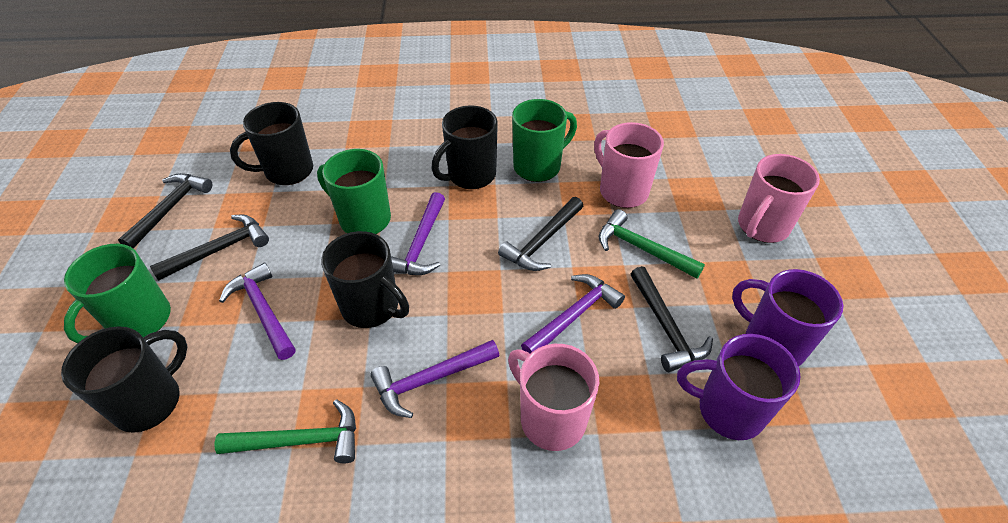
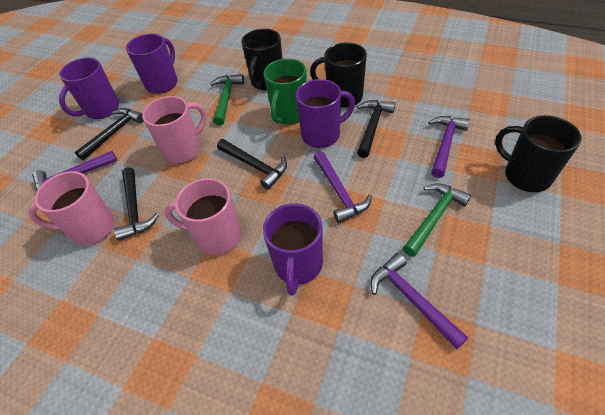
black mug: [61,326,188,433] [230,102,313,185] [321,231,409,328] [431,105,498,189] = 4 -> [241,29,282,90] [310,43,367,108] [495,115,581,192] = 3
green mug: [64,244,171,344] [317,149,391,234] [512,99,577,182] = 3 -> [264,59,307,124] = 1
purple mug: [677,334,801,440] [732,269,843,366] = 2 -> [59,57,119,119] [126,34,177,94] [263,203,323,296] [296,79,355,148] = 4

